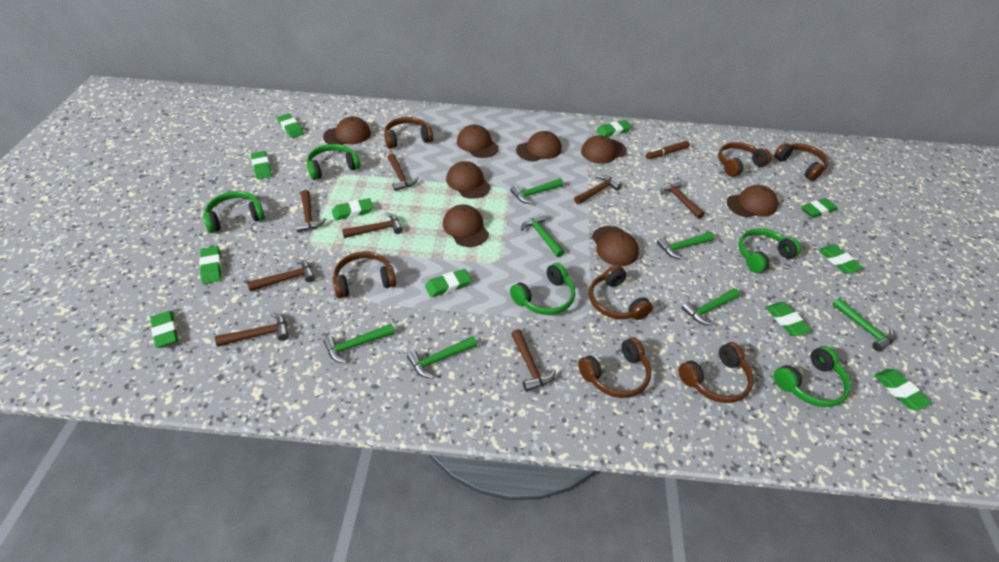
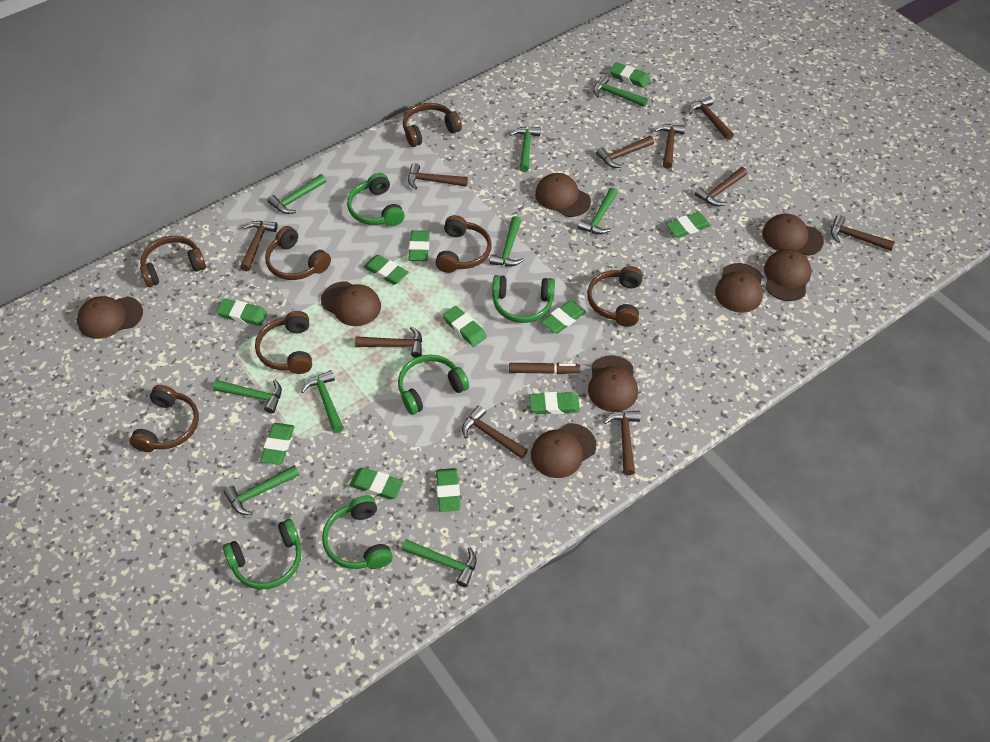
brown hammer: [215,313,289,347] [247,259,315,292] [295,190,326,232] [342,213,403,238] [388,153,419,191] [511,329,556,392] [574,175,622,204] [661,180,705,219] = 8 -> [240,221,278,271] [355,326,422,358] [408,163,468,189] [462,406,527,459] [596,136,654,168] [604,411,640,475] [654,124,685,169] [689,96,734,140] [695,167,747,206] [831,215,895,251] = 10
green hammer: [323,324,395,364] [407,336,477,379] [510,178,563,204] [521,213,564,257] [657,232,714,259] [681,288,740,325] [832,298,896,352] = 7 -> [213,380,282,414] [223,465,300,515] [267,174,326,214] [301,370,344,433] [402,539,477,587] [489,216,524,266] [510,127,541,172] [577,188,618,235] [593,75,648,107] = 9

